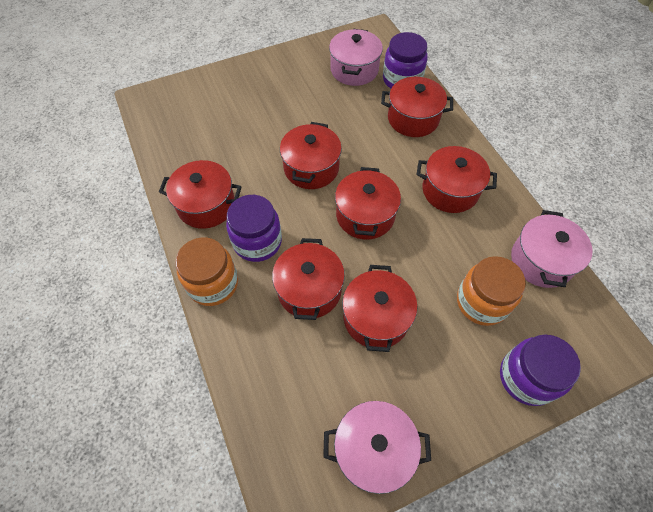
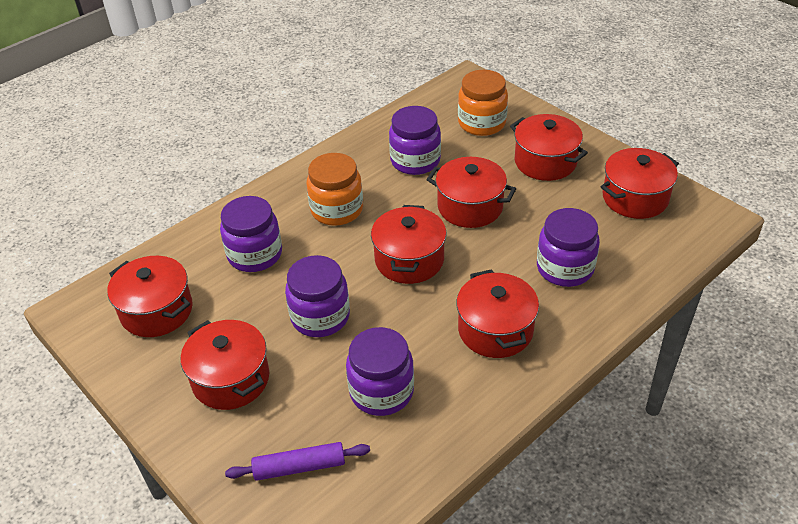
pink pot: [323,401,431,494] [329,29,383,86] [511,210,592,288] = 3 -> none = 0
purple jar: [226,195,282,262] [383,32,428,88] [500,335,581,406] = 3 -> [220,196,282,272] [285,255,350,337] [346,327,414,416] [389,106,441,175] [537,208,600,287] = 5
purple rolling pin: none = 0 -> [225,442,370,481] = 1

